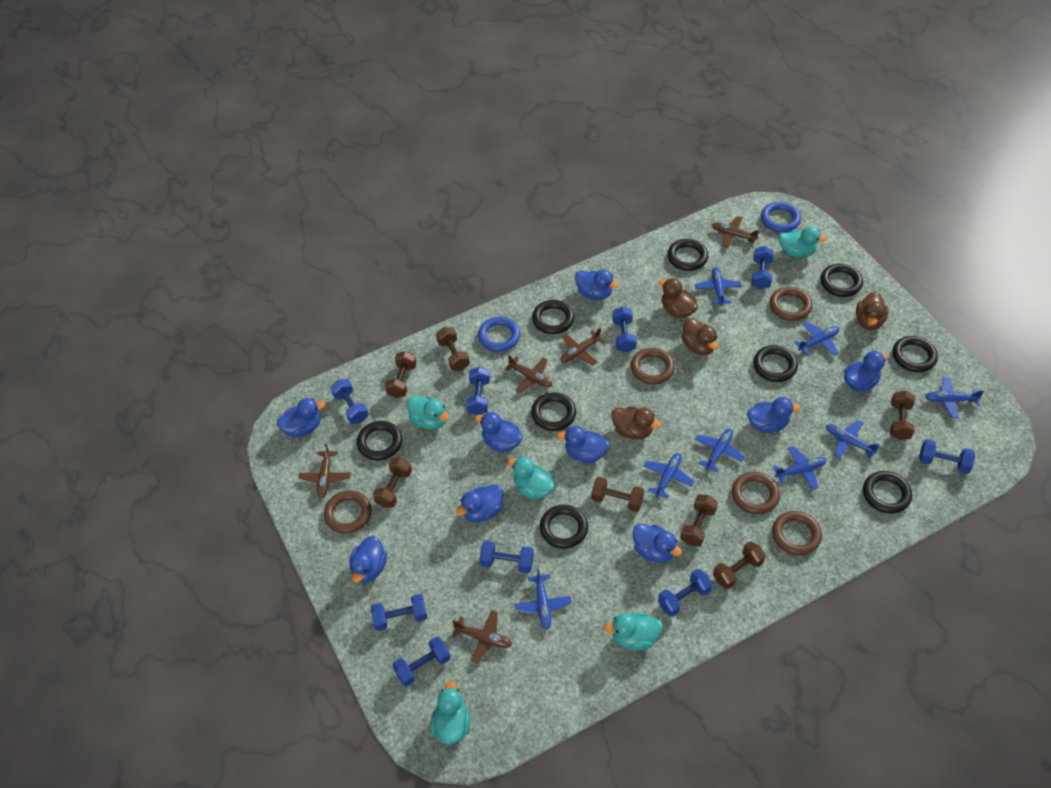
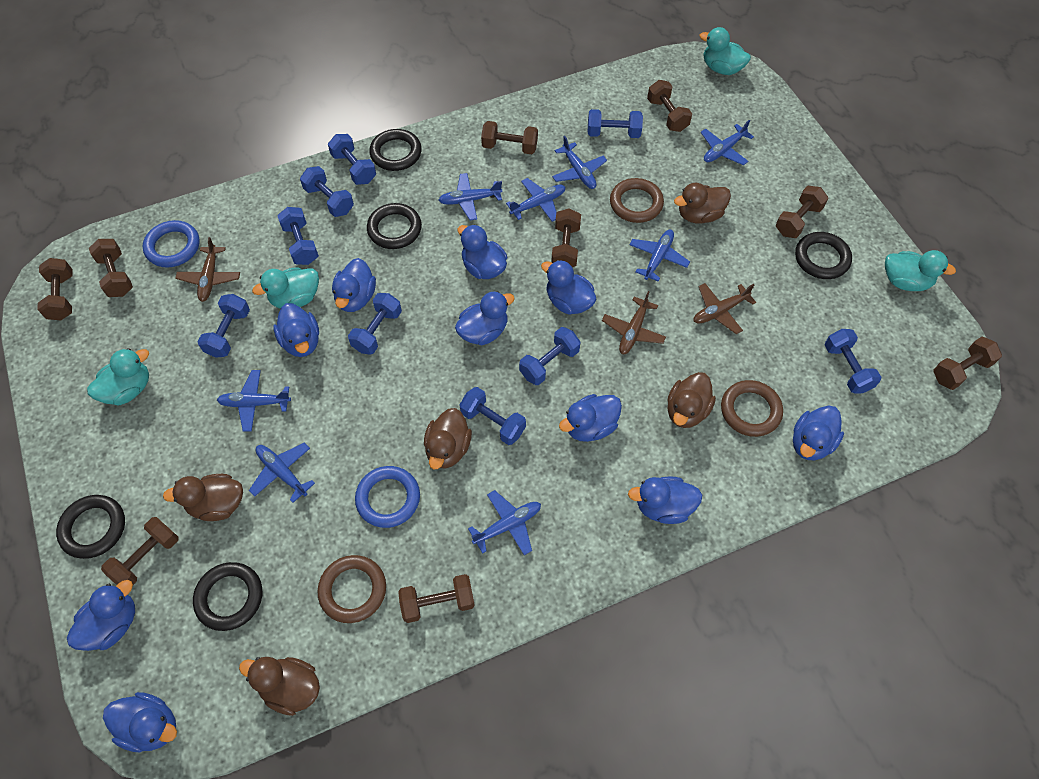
black ring: [357,421,402,460] [531,392,576,431] [532,300,575,334] [540,505,588,549] [667,239,708,271] [753,345,798,382] [821,264,863,297] [863,471,912,514] [893,336,938,372] = 9 -> [56,495,125,559] [193,562,262,631] [367,203,422,249] [369,129,422,171] [795,232,852,279] = 5
blue duck: [277,398,325,437] [349,536,387,583] [456,484,503,522] [475,412,523,453] [557,426,610,463] [575,270,619,300] [633,523,682,563] [747,397,801,433] [844,351,888,392] = 9 -> [67,580,135,651] [103,692,177,752] [274,303,319,357] [332,258,376,312] [455,291,515,345] [457,224,507,279] [541,260,597,315] [559,394,622,442] [628,477,702,524] [793,405,844,460] = 10
brown duck: [611,407,661,440] [659,278,698,318] [681,318,718,355] [856,292,888,330] = 4 -> [163,474,243,521] [239,657,320,716] [424,408,472,469] [667,372,716,428] [674,183,731,223] = 5
brown dumbbell: [373,458,412,508] [385,351,417,398] [436,327,470,371] [591,477,644,512] [680,494,718,547] [713,541,766,589] [890,391,915,440] = 7 -> [37,258,73,321] [89,239,133,297] [101,517,179,585] [398,574,475,623] [481,121,538,154] [551,208,581,267] [647,80,692,132] [776,186,828,238] [933,337,1002,390] = 9
brown plane: [298,444,351,498] [452,610,512,664] [505,355,552,393] [561,328,605,366] [712,216,759,248] = 5 -> [175,237,240,302] [602,291,666,354] [694,283,756,334] = 3
brown ring: [324,491,372,534] [631,348,675,384] [732,472,780,514] [770,287,813,321] [772,511,822,555] = 5 -> [318,555,386,623] [610,178,664,223] [721,380,783,437] = 3
turquoise duck: [407,396,449,430] [431,681,470,745] [508,456,555,500] [604,612,663,650] [779,226,827,258] = 5 -> [87,348,149,405] [252,267,319,308] [700,27,751,75] [885,250,956,291] = 4

